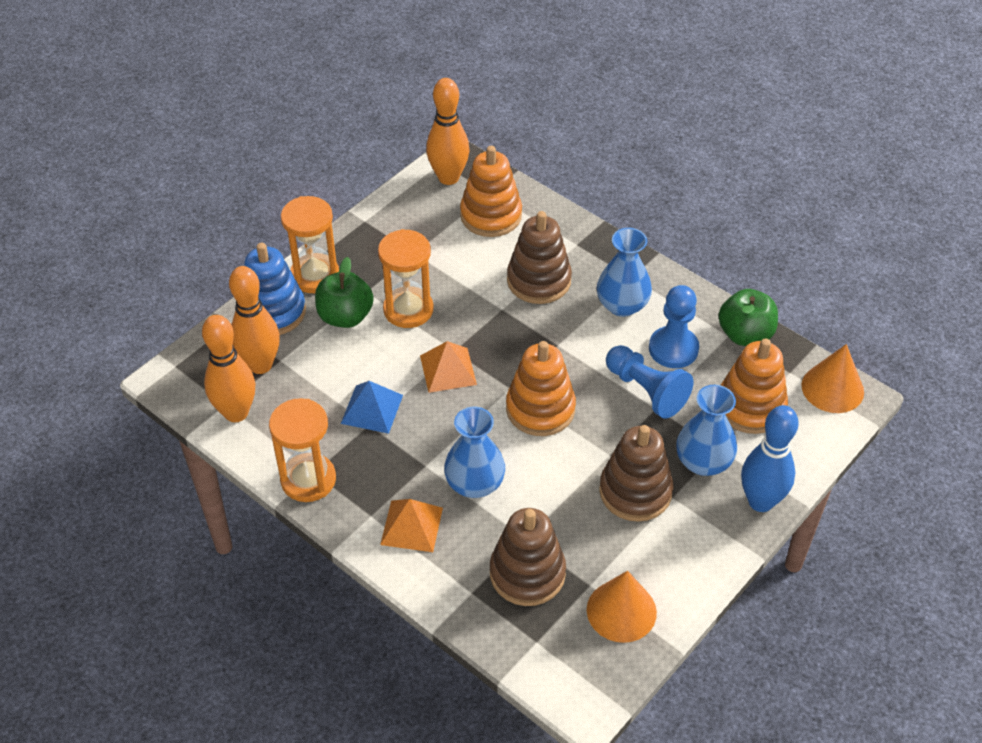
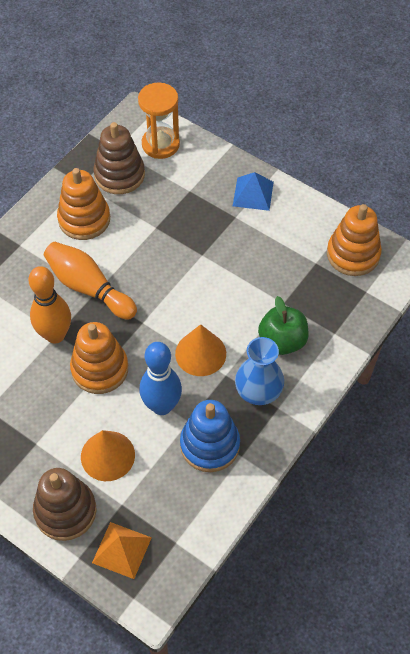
blue pawn: [606,345,693,418] [649,285,699,368] = 2 -> none = 0
blue vase: [444,407,505,498] [597,228,652,317] [676,385,737,476] = 3 -> [235,337,284,405] = 1
brown stacking toy: [490,508,566,606] [507,211,572,304] [599,425,673,522] = 3 -> [33,468,97,541] [93,122,145,194] = 2
green apple: [315,257,374,328] [718,289,778,346] = 2 -> [258,296,309,355] = 1
orange bowling pin: [202,315,255,422] [229,266,280,374] [426,78,470,185] = 3 -> [29,266,71,344] [44,242,137,320] = 2
orange hourglass: [269,398,336,502] [281,196,339,293] [378,229,434,328] = 3 -> [138,82,180,159] = 1
orange pyramid: [380,499,443,552] [420,341,477,393] = 2 -> [92,522,152,579] = 1

